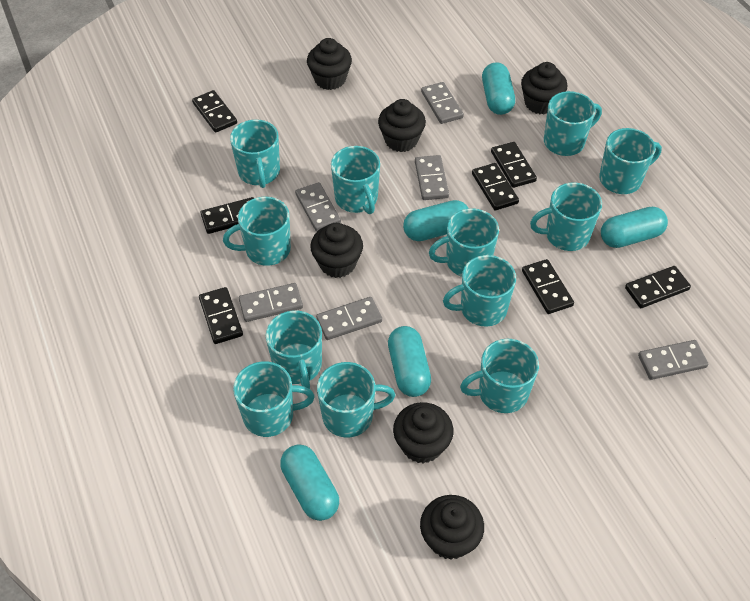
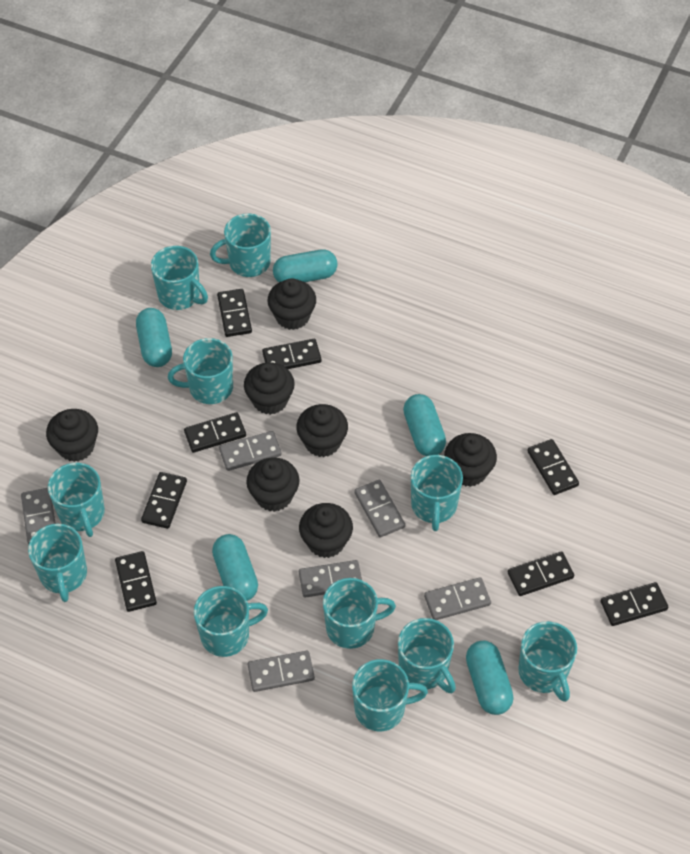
black cupcake: [307,38,352,90] [310,223,363,278] [378,99,426,152] [393,402,453,463] [420,495,484,560] [521,62,568,114] = 6 -> [46,409,98,462] [244,362,295,415] [246,457,300,512] [267,278,316,330] [296,404,348,457] [299,503,353,558] [444,433,497,487] = 7
black domino: [192,90,237,133] [199,287,243,344] [200,197,254,234] [472,163,519,211] [491,142,537,188] [522,259,574,314] [625,266,691,308] = 7 -> [115,551,157,612] [141,472,187,529] [184,412,246,453] [217,289,252,337] [262,339,321,369] [508,551,574,596] [527,439,579,495] [601,582,668,626] = 8
turquoise mug: [223,196,291,266] [230,119,280,188] [233,361,315,437] [265,310,322,389] [317,362,395,438] [331,146,380,214] [429,208,499,277] [443,255,516,327] [460,339,539,413] [530,182,602,251] [544,91,602,156] [599,128,662,194] = 12 -> [28,524,87,602] [48,463,105,537] [151,246,208,310] [168,338,233,404] [194,586,268,657] [210,213,271,277] [323,578,396,649] [352,659,428,731] [398,618,456,693] [411,455,463,531] [518,621,577,702] = 11

